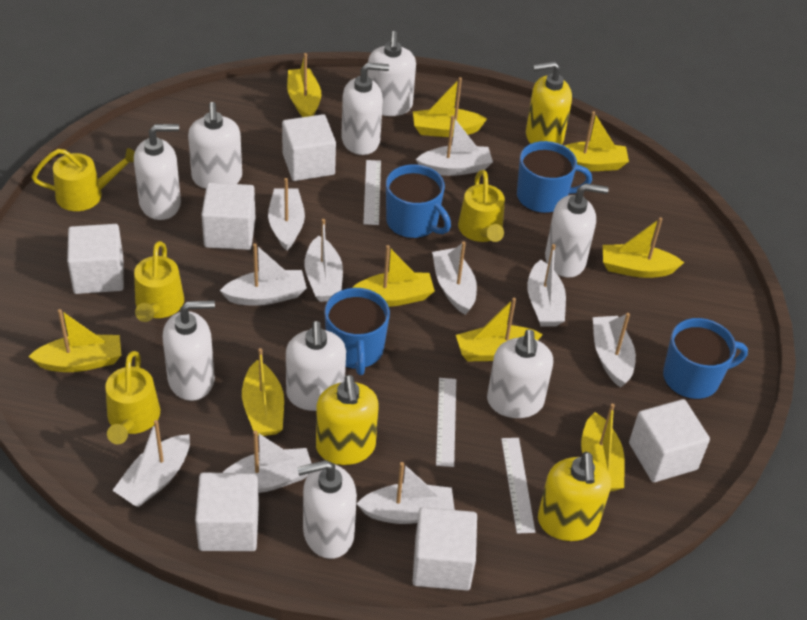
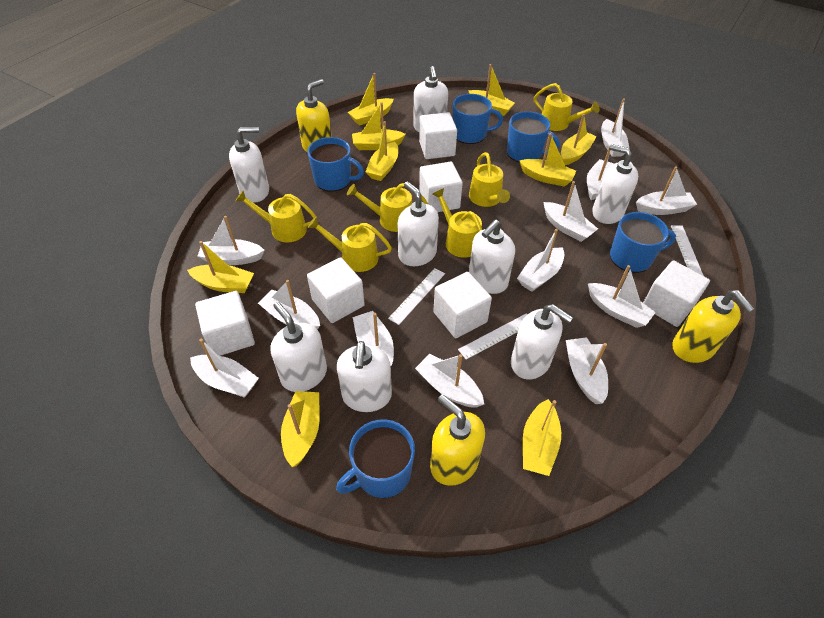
blue mug: [324,288,390,375] [386,164,451,239] [517,141,592,214] [663,318,748,400] = 4 -> [307,137,364,192] [336,419,415,498] [452,94,503,144] [507,111,560,163] [610,212,676,273] = 5
white boat: [112,420,190,507] [220,243,307,306] [222,431,312,493] [268,178,305,251] [304,219,343,302] [356,462,455,524] [416,116,493,176] [432,242,477,315] [527,244,566,327] [593,313,636,388] = 10 -> [190,339,259,398] [198,216,265,265] [258,280,320,330] [353,311,394,366] [415,354,484,408] [517,229,564,292] [543,181,598,242] [566,337,608,404] [587,148,615,200] [588,265,656,328] [601,98,630,157] [636,166,697,215] = 12
white soap dispenser: [134,124,181,220] [163,300,215,401] [188,102,242,189] [286,321,346,411] [297,460,357,559] [341,63,389,155] [367,31,416,116] [487,329,553,418] [545,183,609,278] = 9 -> [229,127,269,203] [270,302,327,392] [337,341,392,412] [398,181,439,266] [413,66,448,132] [469,220,515,294] [511,304,573,380] [592,144,638,224] = 8
yellow watering can: [32,148,135,211] [105,351,160,444] [134,241,184,322] [458,170,505,242] = 4 -> [236,191,317,243] [307,217,392,272] [347,183,429,232] [432,188,482,258] [469,152,510,207] [534,83,600,131] = 6

